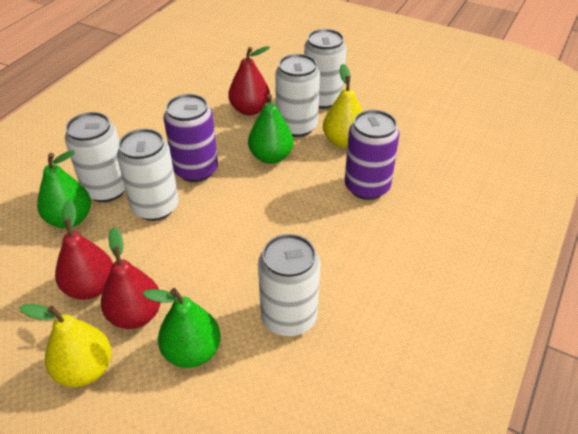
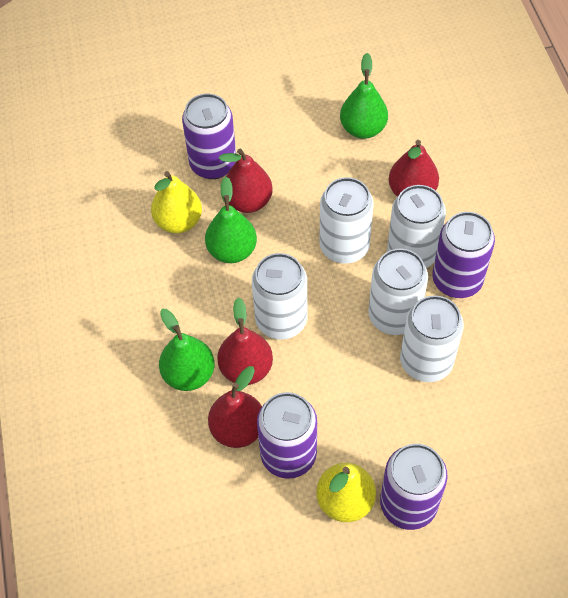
purple can: [164,94,218,182] [345,110,400,200] = 2 -> [182,94,236,179] [257,392,317,479] [380,444,447,530] [432,212,495,298] = 4
red pear: [55,200,113,300] [101,227,161,329] [228,46,270,115] = 3 -> [208,366,262,448] [217,297,273,385] [219,149,273,213] [389,140,439,197] = 4

